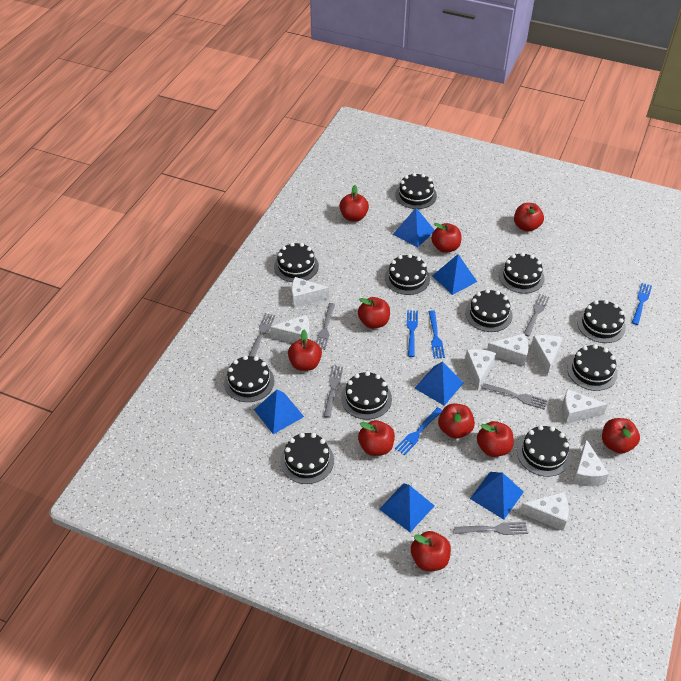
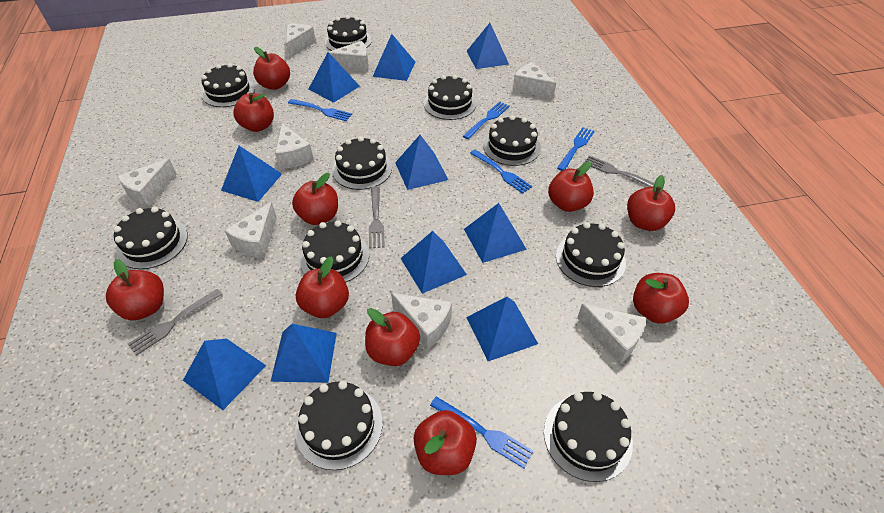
black cake: [224,355,274,402] [274,243,319,282] [280,433,334,484] [341,371,392,420] [385,254,430,295] [395,173,437,209] [465,289,513,332] [499,252,544,294] [517,425,571,477] [567,344,618,391] [577,300,626,343] = 11 -> [113,207,188,269] [201,63,255,107] [295,381,383,470] [300,220,369,283] [325,15,372,51] [332,136,392,190] [424,75,476,120] [483,115,541,166] [544,392,633,482] [556,222,626,287] = 10
blue fork: [395,407,442,455] [407,310,418,357] [428,311,445,358] [632,283,652,325] = 4 -> [288,99,352,121] [430,396,533,468] [463,102,510,139] [470,150,532,194] [557,127,595,171] = 5
blue pyramid: [254,390,304,434] [379,483,434,532] [393,208,434,247] [415,361,463,406] [432,254,477,295] [470,472,524,520] = 6 -> [183,338,266,410] [221,146,282,202] [271,324,337,383] [309,52,360,103] [373,34,415,81] [395,135,448,190] [400,231,467,294] [464,203,527,263] [466,297,538,361] [467,23,509,69] = 10
grey fork: [249,313,275,357] [316,303,335,350] [324,365,343,418] [454,522,528,535] [482,383,547,410] [524,294,549,337] = 6 -> [128,289,223,356] [369,186,385,249] [583,155,654,187] = 3

